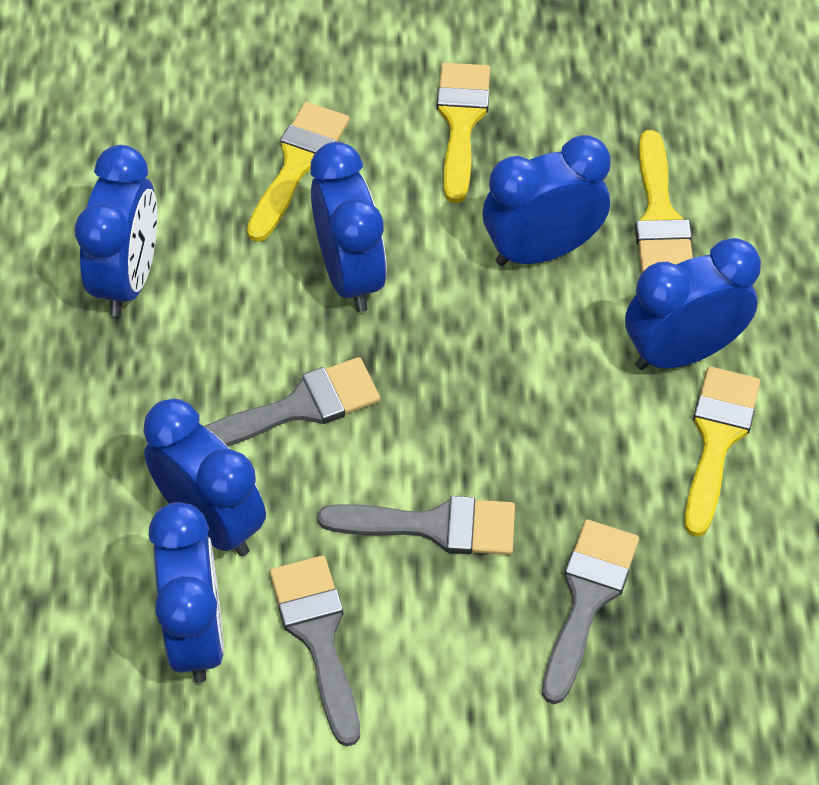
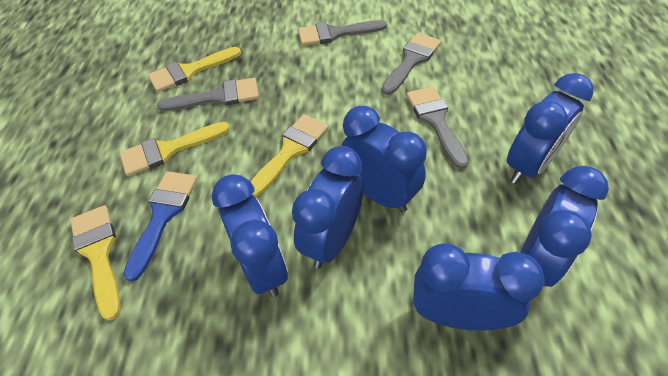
blue brush: none = 0 -> [123,171,197,282] = 1

